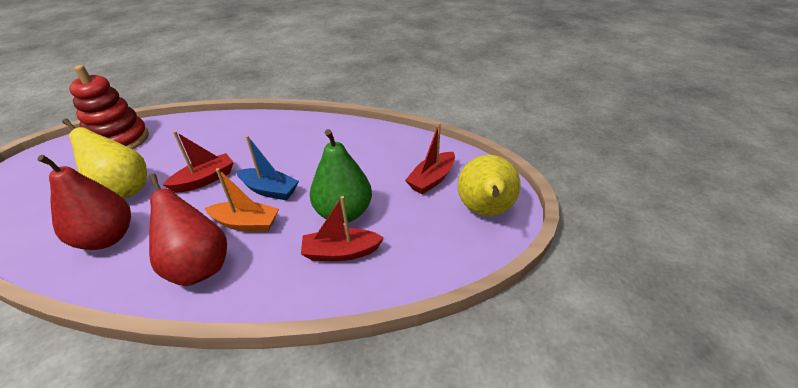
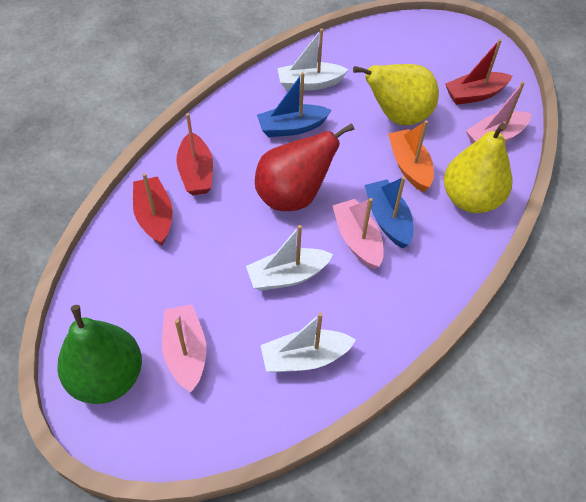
blue boat: [237,135,299,200] = 1 -> [257,72,331,137] [365,176,413,248] = 2
pink boat: none = 0 -> [162,304,206,392] [332,198,384,270] [466,81,532,144] = 3
red pear: [37,155,131,250] [149,174,227,286] = 2 -> [255,123,354,211] = 1
red stacking toy: [69,65,149,149] = 1 -> none = 0
white boat: none = 0 -> [246,225,333,291] [260,313,356,373] [277,28,349,91] = 3

